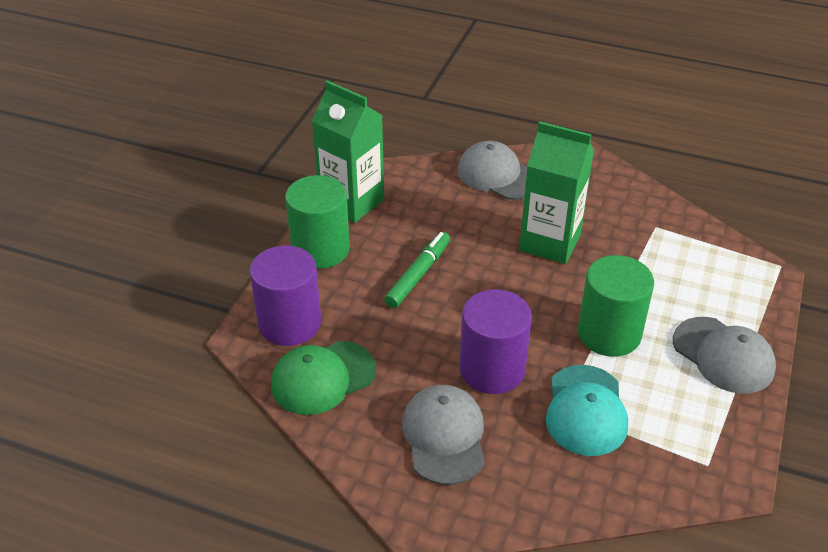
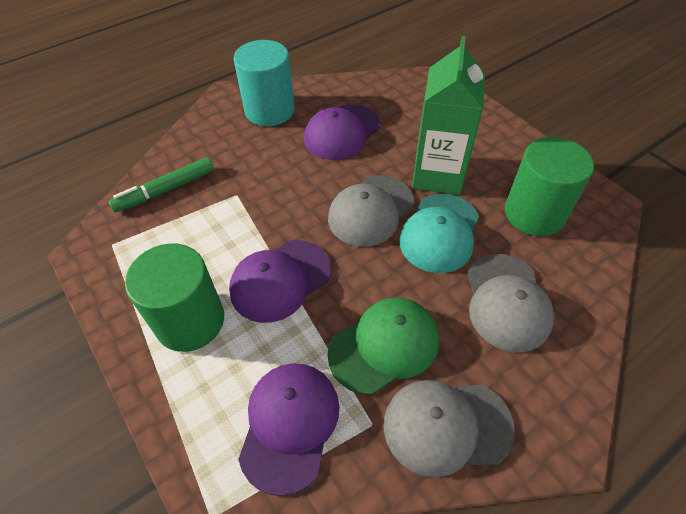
green carton: [312,80,384,223] [519,121,594,264] = 2 -> [412,36,485,195] = 1
purple cap: none = 0 -> [229,240,331,323] [238,363,339,496] [304,104,380,160] = 3
purple cylinder: [250,245,321,346] [460,289,532,394] = 2 -> none = 0
turquoise cylinder: none = 0 -> [234,40,295,126] = 1

